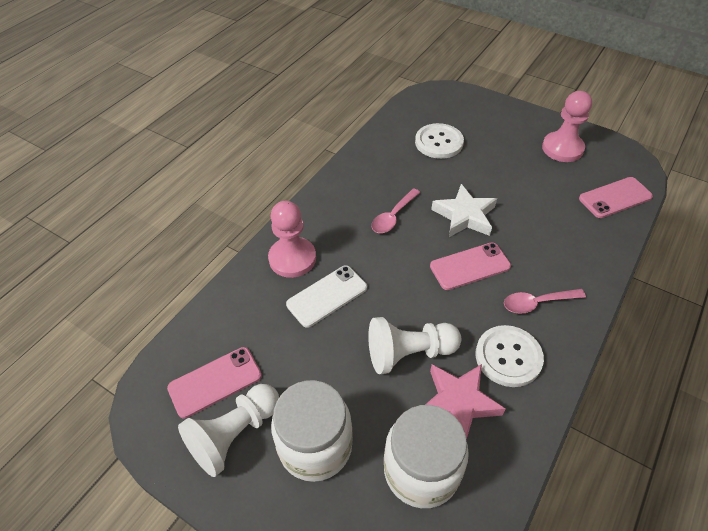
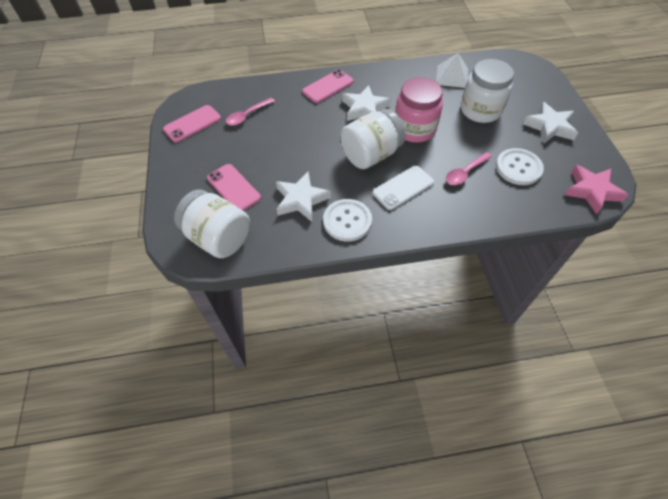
pink jar: none = 0 -> [395,77,443,143] = 1
pink pawn: [268,201,316,278] [542,91,592,162] = 2 -> none = 0
white jar: [271,380,353,482] [384,405,469,508] = 2 -> [174,189,250,258] [340,109,405,169] [461,59,514,123] = 3
white pawn: [178,384,279,477] [368,317,461,374] = 2 -> none = 0
white pyramid: none = 0 -> [436,53,468,88] = 1
white star: [431,184,497,237] = 1 -> [276,172,331,222] [342,85,391,121] [523,102,578,144] = 3

